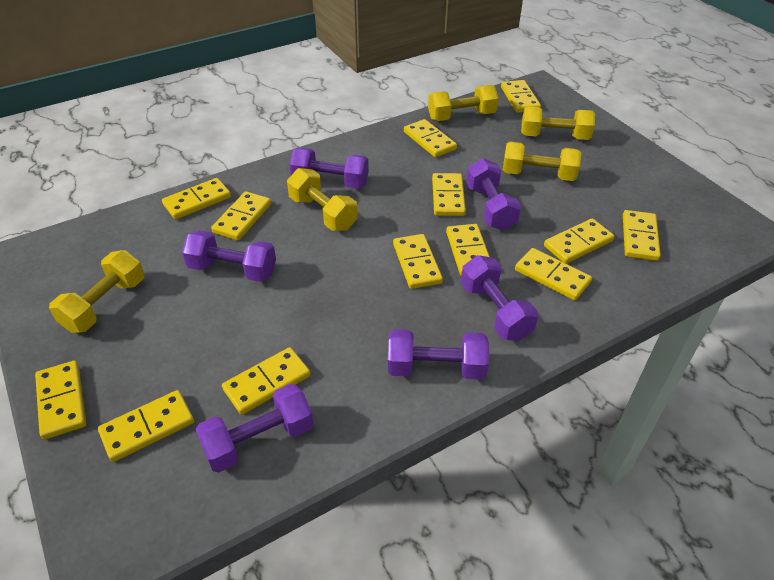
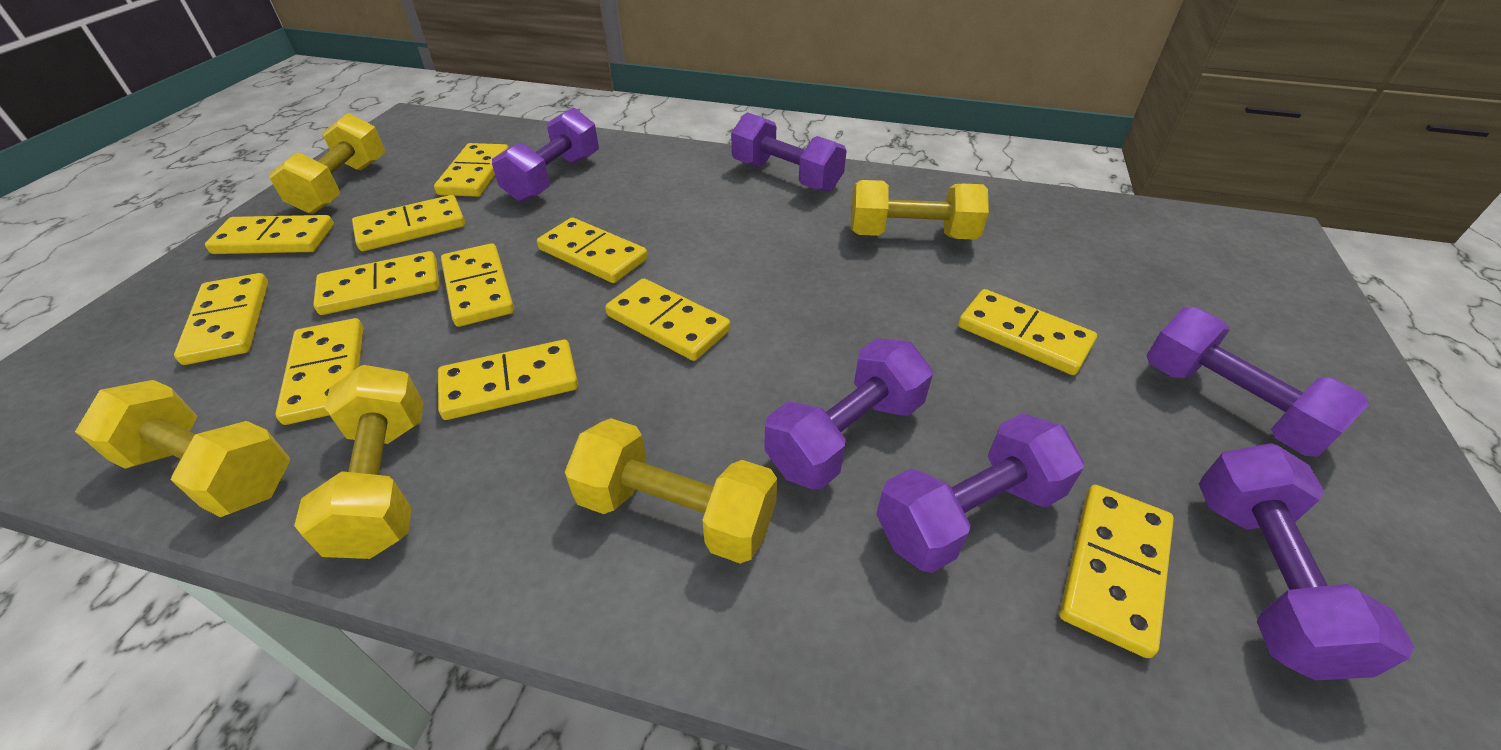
yellow domino: [35,361,86,440] [98,390,194,462] [162,178,231,219] [211,191,271,241] [222,347,310,415] [393,234,443,289] [404,119,457,157] [432,173,466,216] [446,224,490,276] [501,80,541,113] [515,248,592,301] [544,218,614,264] [623,210,661,261] = 13 -> [174,273,269,365] [205,215,334,254] [275,318,364,425] [313,251,439,315] [352,195,465,251] [434,143,509,197] [438,340,578,420] [441,243,514,327] [537,217,648,283] [605,278,731,361] [958,289,1097,375] [1059,485,1174,658] = 12

